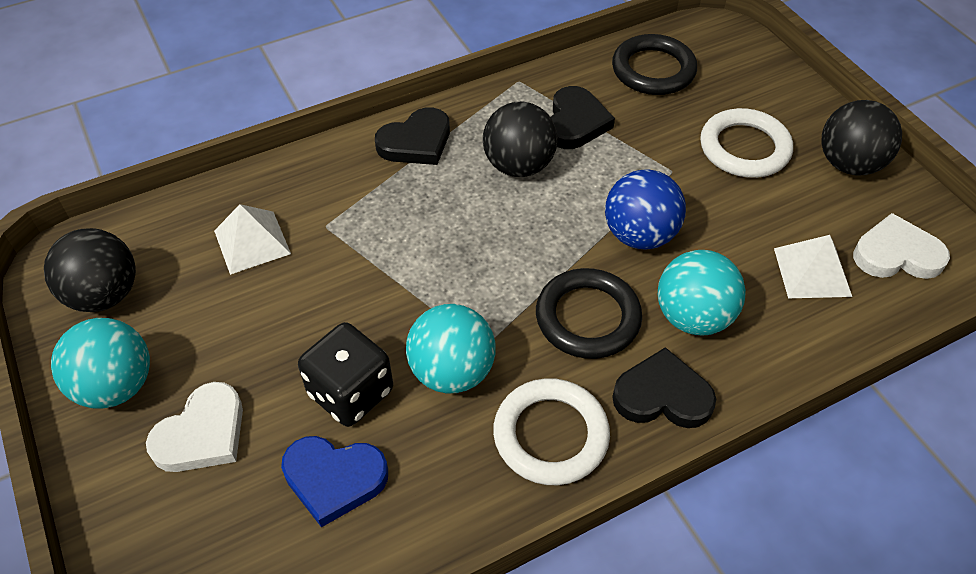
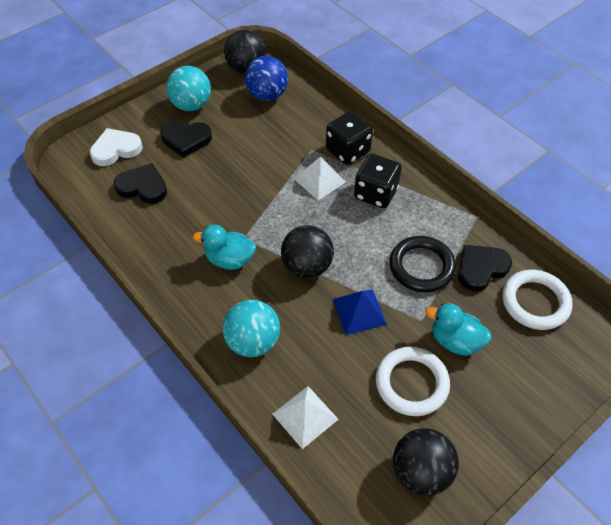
black dice: [298,322,393,427] = 1 -> [326,111,373,165] [354,154,402,208] = 2
black ring: [536,268,642,359] [612,34,697,95] = 2 -> [390,236,456,292] = 1
blue heart: [281,436,388,527] = 1 -> none = 0
blue pyramid: none = 0 -> [333,290,387,335] = 1
turquoise ball: [51,318,150,409] [406,304,496,393] [658,250,746,335] = 3 -> [166,66,211,111] [223,300,280,357] = 2
turquoise duck: none = 0 -> [192,225,256,270] [426,303,492,356] = 2
white heart: [146,382,243,472] [853,213,950,279] = 2 -> [90,128,143,166] = 1

